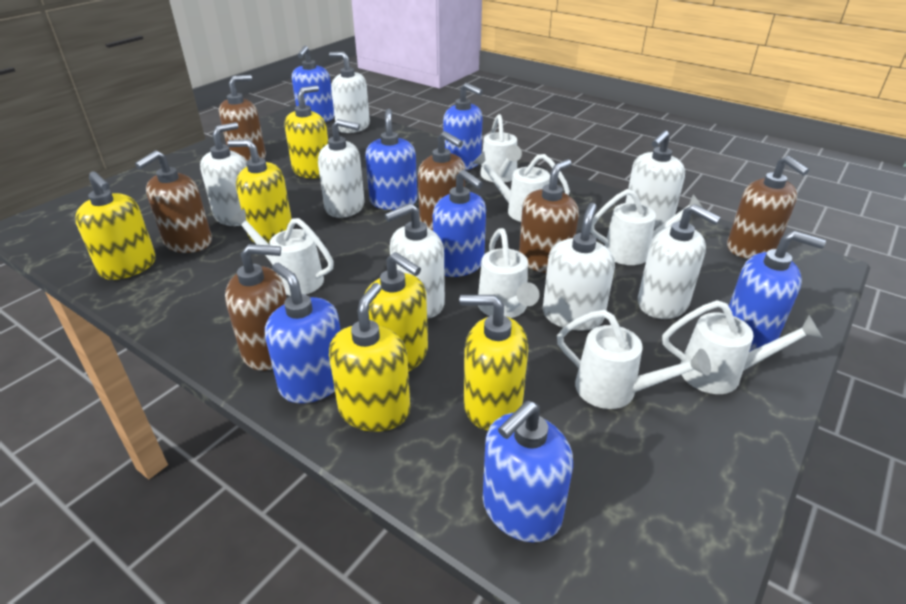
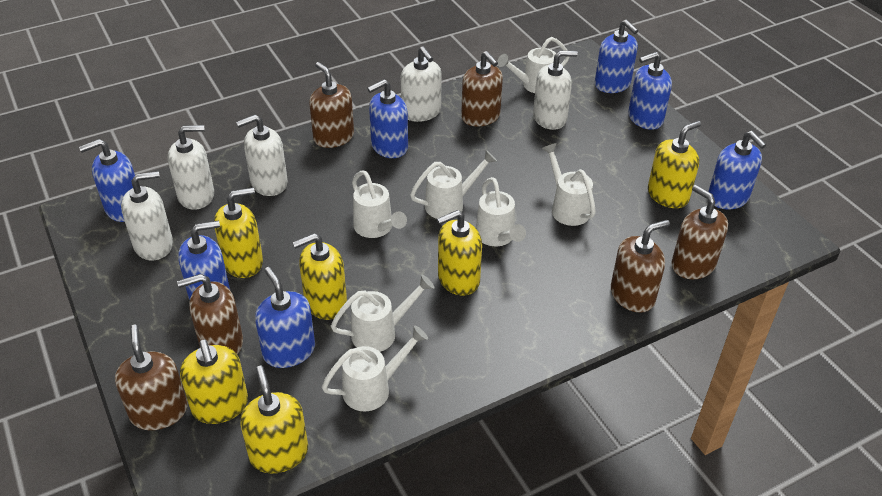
white soap dispenser: [200,122,247,226] [318,119,364,218] [329,52,370,133] [385,203,445,319] [542,203,615,331] [625,130,685,229] [638,204,721,319] = 7 -> [121,171,173,260] [168,125,214,210] [236,115,288,196] [401,46,442,122] [533,51,578,130] = 5

